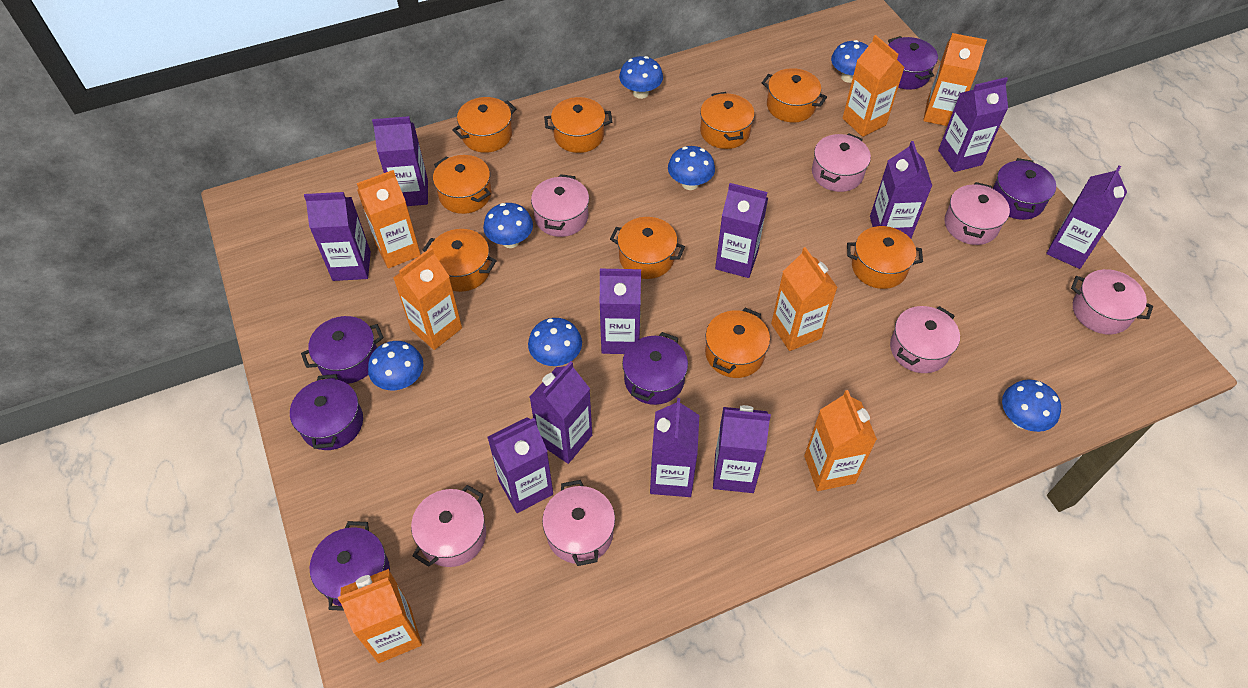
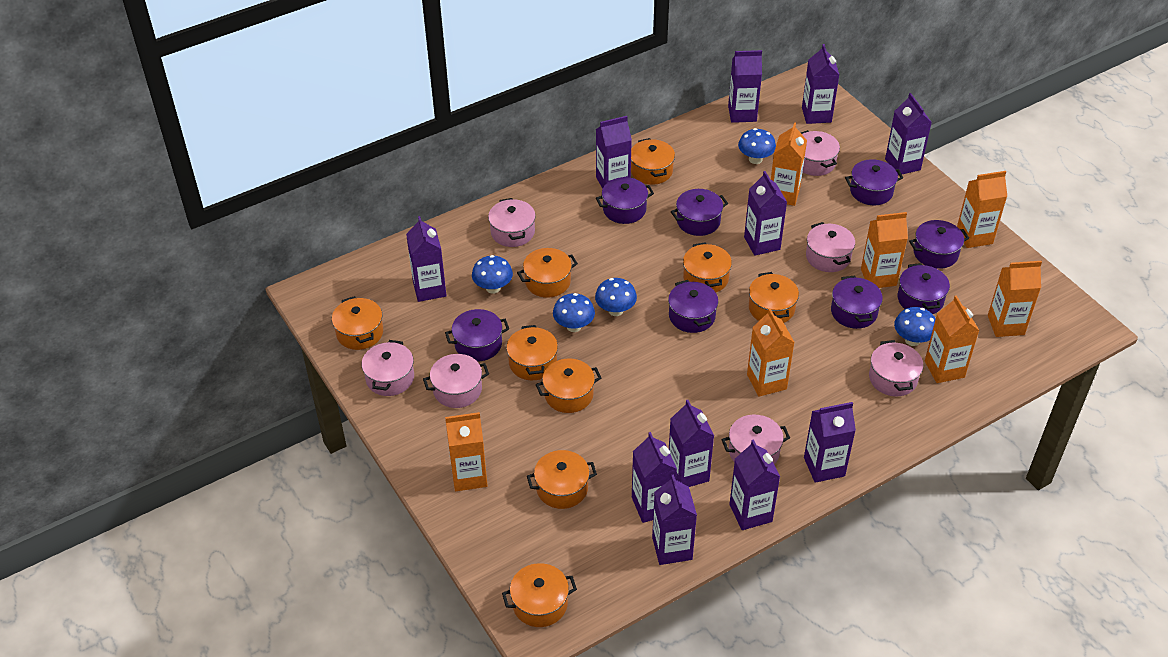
blue mushroom: [368,341,424,390] [483,203,533,248] [528,318,582,366] [619,56,663,99] [668,146,715,190] [831,40,868,83] [1002,379,1061,432] = 7 -> [472,255,513,294] [553,293,595,332] [595,278,637,316] [738,128,776,164] [894,307,936,346] = 5
purple pot: [290,374,363,450] [301,316,384,384] [310,521,390,611] [622,332,688,405] [888,36,938,90] [992,158,1056,220] = 6 -> [445,309,509,361] [596,177,654,224] [668,280,718,333] [671,189,728,236] [831,275,883,329] [845,159,903,205] [898,263,950,314] [909,220,969,269] = 8

